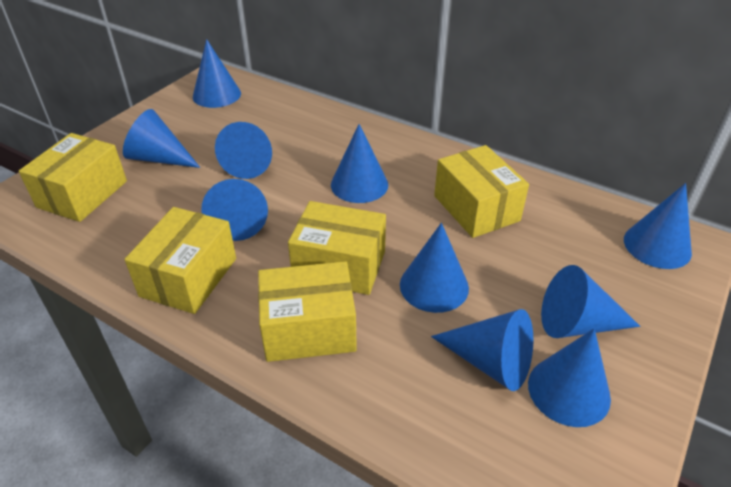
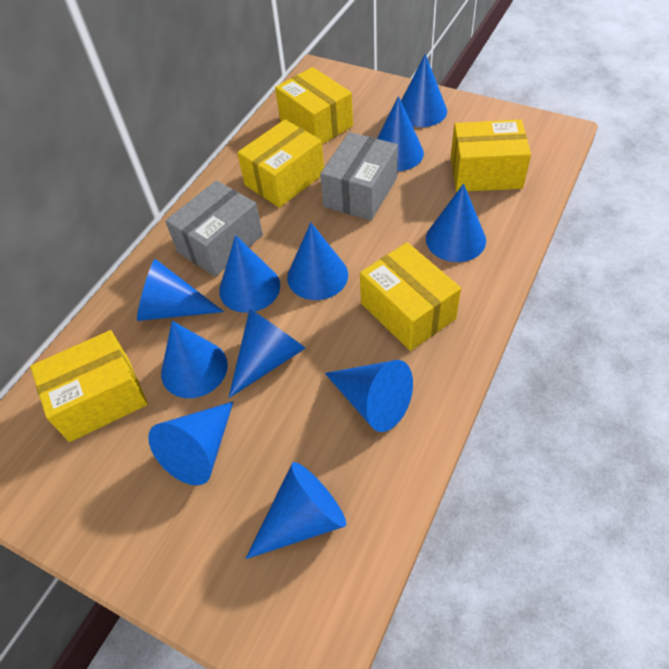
blue cone: [123,109,200,168] [193,39,241,108] [201,179,268,241] [215,122,272,179] [331,124,388,203] [400,223,469,313] [431,309,533,391] [528,329,611,427] [541,265,640,338] [624,183,692,269] = 10 -> [137,259,224,321] [148,402,233,485] [161,321,228,398] [219,235,280,313] [229,309,306,398] [245,462,346,559] [287,223,348,300] [325,360,413,432] [377,96,424,171] [401,54,447,127] [426,184,486,262] = 11
grey box: none = 0 -> [165,180,263,277] [320,132,398,221] = 2

